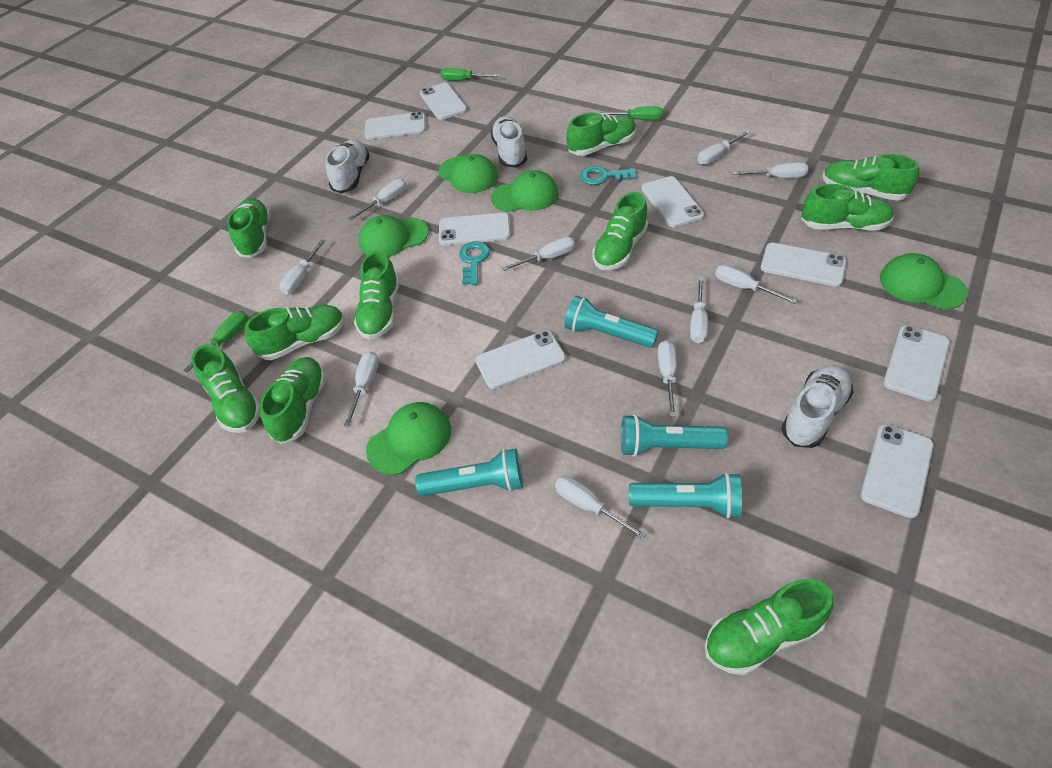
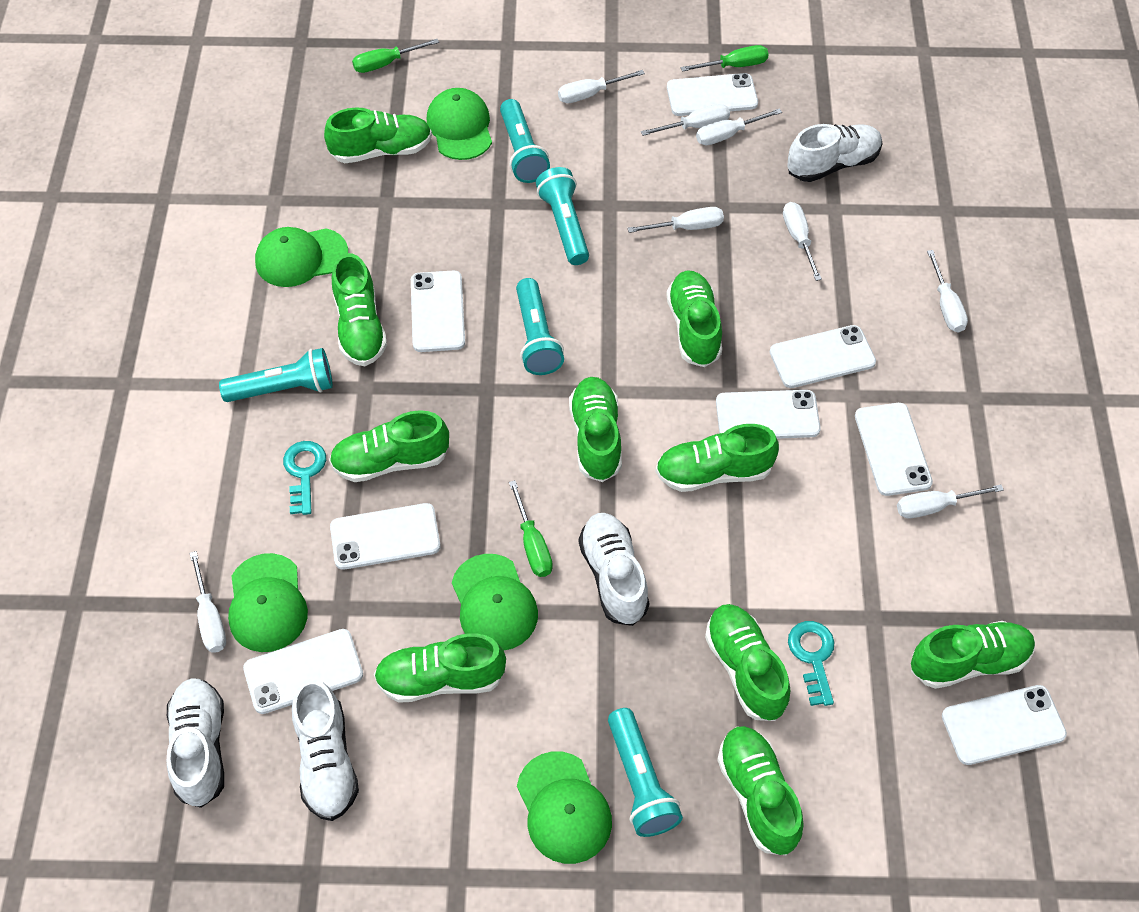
turquoise flashlight: [415,449,523,496] [565,295,659,348] [621,414,728,457] [629,472,742,518] = 4 -> [219,348,333,402] [500,99,550,183] [516,278,564,375] [536,167,589,265] [608,708,683,837] = 5
white screwdriver: [279,240,325,295] [344,352,379,426] [349,179,407,220] [502,237,575,271] [555,476,647,539] [658,340,677,417] [690,278,708,343] [697,131,750,165] [715,265,797,304] [732,162,808,178] = 10 -> [190,551,226,653] [558,70,645,103] [627,207,724,233] [641,104,730,136] [696,108,782,145] [783,202,822,281] [897,485,1004,518] [927,250,968,332] = 8
white shoe: [325,139,370,193] [491,116,527,168] [781,365,853,448] = 3 -> [167,678,224,808] [292,679,359,821] [579,513,649,626] [787,124,883,182] = 4

